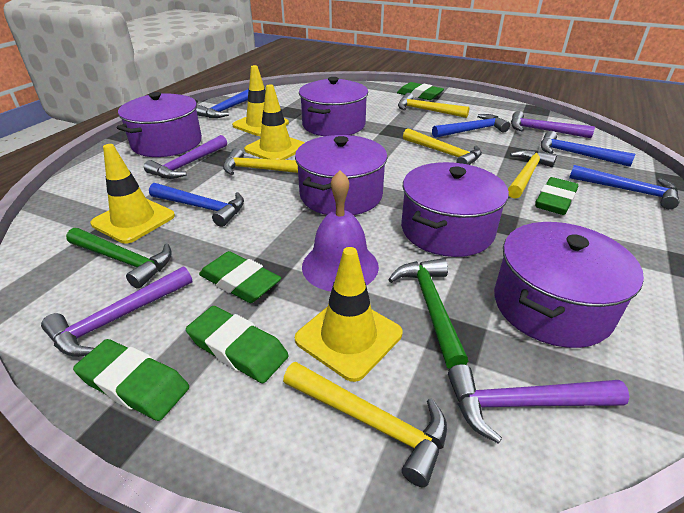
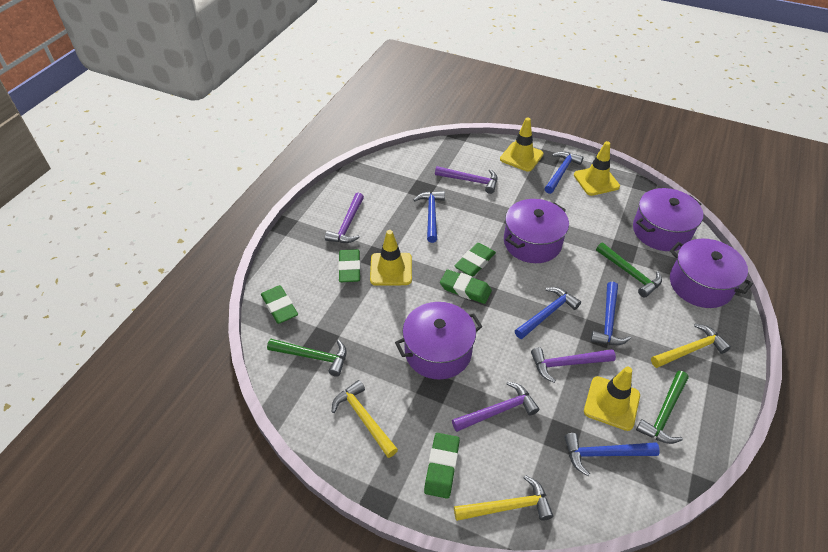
green hammer: [66,228,172,289] [388,258,468,369] = 2 -> [267,339,347,377] [596,243,662,298] [636,371,689,444] = 3
purple bell: [302,170,379,291] = 1 -> none = 0
purple pot: [117,92,202,157] [295,135,387,215] [299,77,368,136] [401,162,509,257] [494,222,644,348] = 5 -> [395,302,482,380] [504,199,569,263] [633,188,703,251] [670,238,753,308] = 4
yellow hammer: [223,148,298,175] [283,362,447,487] [398,93,469,118] [403,128,482,165] [508,150,557,199] = 5 -> [332,380,398,458] [454,475,553,521] [651,324,731,368] = 3

